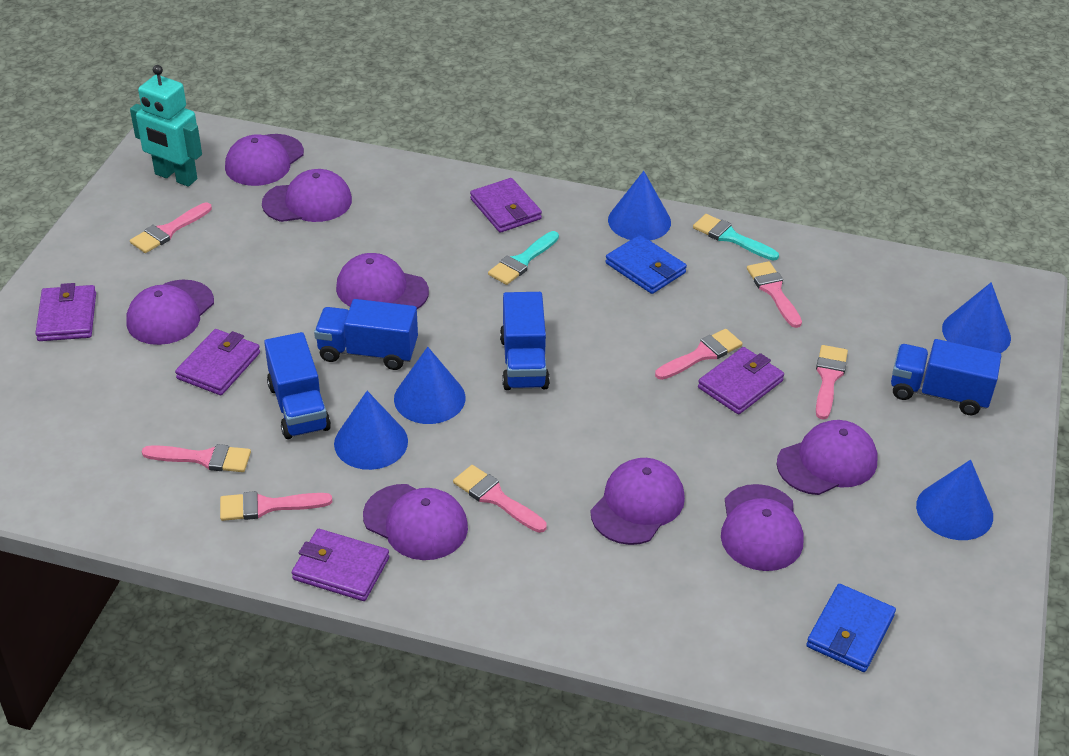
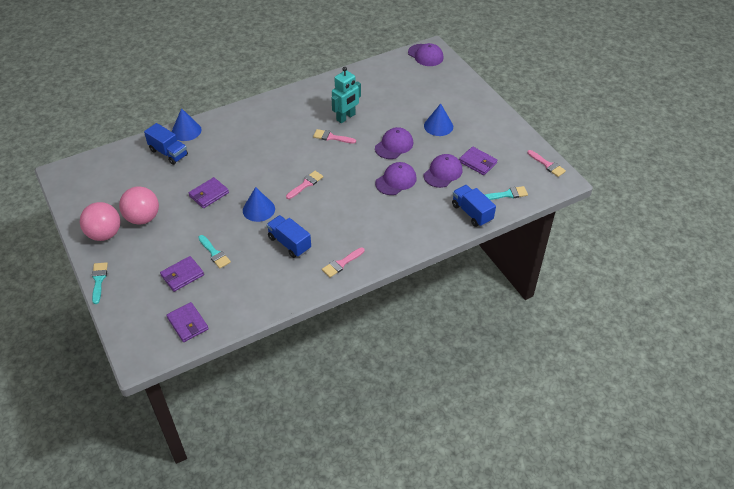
blue cone: [334,391,408,470] [394,347,466,424] [608,171,671,241] [916,460,993,540] [942,282,1011,353] = 5 -> [172,108,202,141] [243,187,275,222] [424,103,453,136] = 3
blue truck: [264,332,331,439] [314,299,418,370] [500,292,550,390] [891,339,1001,415] = 4 -> [144,123,188,165] [266,215,311,258] [452,185,496,227] = 3
blue wallet: [606,235,687,294] [806,584,896,672] = 2 -> none = 0
pink ball: none = 0 -> [80,202,120,241] [119,186,159,225] = 2
pink brush: [130,203,212,253] [141,444,251,472] [220,491,332,521] [453,465,547,533] [655,329,742,380] [747,261,802,328] [816,345,848,420] = 7 -> [286,171,323,199] [313,129,356,144] [322,247,365,278] [527,150,566,177] = 4
purple cap: [126,280,214,345] [225,134,304,186] [262,169,352,222] [336,253,429,309] [363,484,468,560] [591,458,685,545] [721,484,803,571] [777,420,878,495] = 8 -> [375,127,413,159] [375,162,417,195] [408,43,444,66] [424,154,463,188] = 4
purple wallet: [35,283,96,341] [175,329,260,395] [292,529,389,601] [470,178,542,233] [698,347,784,414] = 5 -> [160,256,204,292] [167,302,209,342] [189,177,229,208] [459,146,498,175] = 4
turquoise brush: [488,231,559,285] [693,214,779,261] = 2 -> [92,262,108,304] [198,235,231,268] [485,186,528,200] = 3

